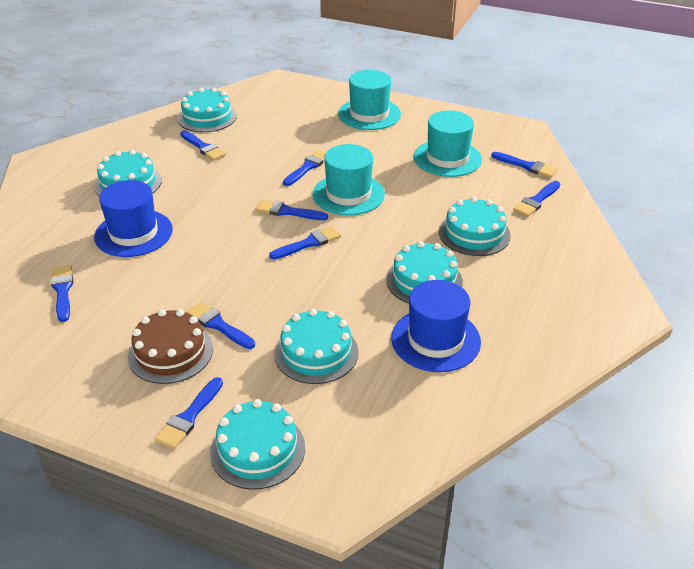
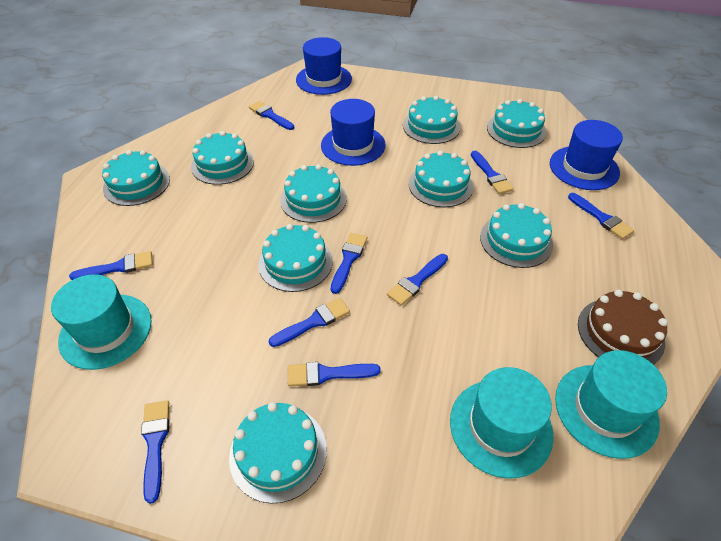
blue hat: [94,180,173,257] [391,280,481,372] = 2 -> [296,37,352,95] [321,99,386,166] [550,120,623,190] = 3
turquoise cake: [94,150,162,196] [178,88,237,132] [210,399,305,490] [274,309,358,384] [386,241,463,303] [439,197,511,256] = 6 -> [102,150,170,206] [191,131,254,185] [229,402,327,504] [258,224,333,292] [280,164,347,223] [403,96,461,144] [408,151,474,207] [480,203,553,268] [487,99,546,148] = 9

